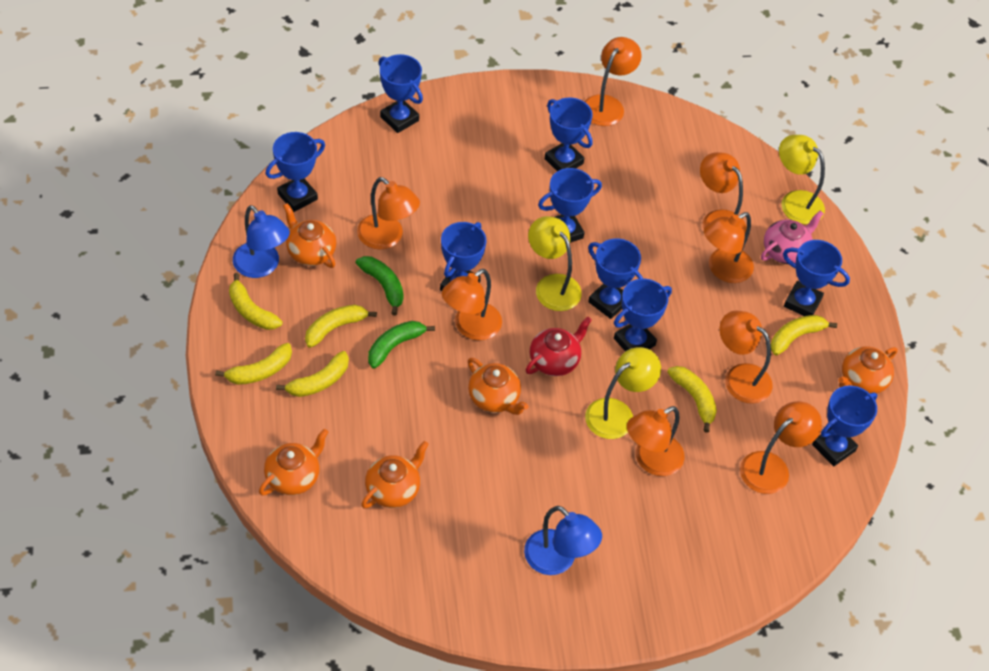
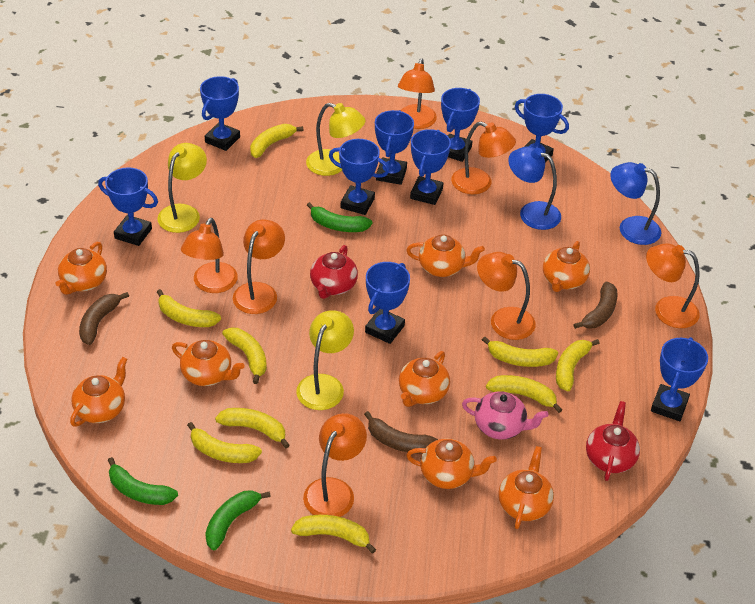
brown banana: none = 0 -> [79,292,129,345] [364,411,438,454] [573,282,617,329] = 3
green banana: [355,256,404,316] [368,321,435,369] = 2 -> [108,457,178,505] [205,490,271,550] [307,202,373,232] = 3
orange lamp: [357,177,420,249] [442,269,502,340] [584,37,642,126] [627,406,685,476] [700,152,746,233] [704,212,754,283] [720,311,773,404] [740,401,822,494] = 8 -> [181,218,238,293] [233,220,285,314] [303,413,367,517] [398,59,437,129] [451,122,516,194] [477,252,536,340] [646,243,700,328] = 7
orange teapot: [259,429,328,496] [283,203,336,268] [361,441,429,509] [468,358,529,415] [839,346,898,393] = 5 -> [56,242,107,295] [70,357,127,427] [172,340,245,386] [399,351,450,407] [406,235,485,277] [406,438,497,489] [498,446,554,529] [543,241,590,292] = 8
red teapot: [526,317,592,376] = 1 -> [310,245,358,299] [586,401,640,481] = 2
yellow banana: [215,343,292,385] [229,273,282,330] [276,351,349,397] [305,305,377,348] [667,366,717,433] [771,315,837,356] = 6 -> [157,289,221,327] [187,422,262,463] [215,408,290,448] [222,327,267,384] [250,124,303,158] [291,515,376,554] [482,336,558,367] [486,375,562,413] [556,339,600,392] = 9

